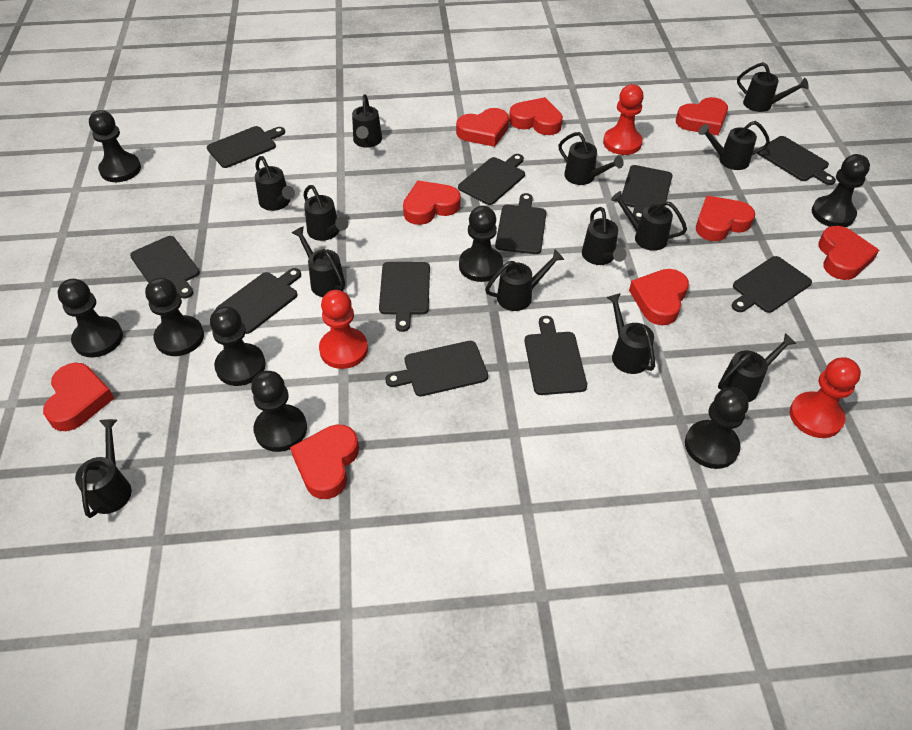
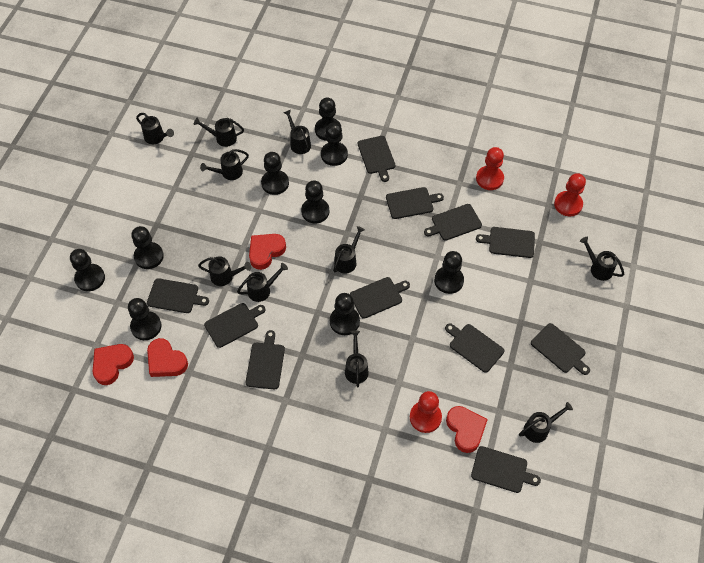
black pawn: [57,279,123,358] [89,110,141,182] [145,277,204,356] [210,306,266,386] [251,371,307,452] [459,206,503,282] [685,387,749,469] [812,154,870,227] = 8 -> [70,249,105,291] [128,298,162,340] [131,226,164,269] [261,152,289,195] [301,181,329,224] [315,98,341,141] [321,123,348,166] [330,293,360,335] [434,251,464,294] = 9
black watering can: [75,419,132,518] [255,156,295,211] [292,226,345,297] [303,185,348,241] [352,94,382,148] [485,249,564,311] [558,132,624,185] [582,207,627,265] [606,293,655,374] [611,191,687,251] [698,121,770,170] [718,333,797,402] [737,62,809,112] = 13 -> [136,113,174,144] [194,117,244,147] [198,256,251,286] [200,149,249,180] [237,263,288,302] [283,110,311,154] [333,226,365,274] [345,331,369,388] [519,402,573,443] [580,237,624,281] = 10
red heart: [43,362,114,431] [290,425,359,499] [403,180,461,225] [456,108,509,147] [509,97,563,135] [629,269,689,325] [676,97,728,135] [696,196,755,241] [818,226,879,280] = 9 -> [93,344,134,385] [147,338,188,377] [249,234,286,270] [446,406,488,453] = 4

